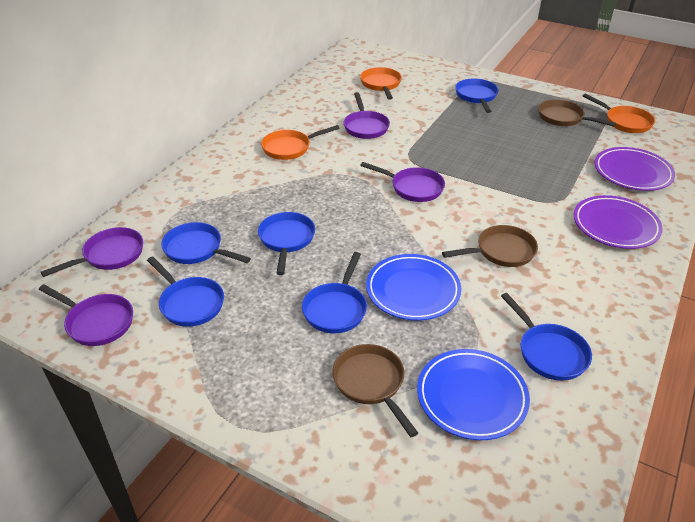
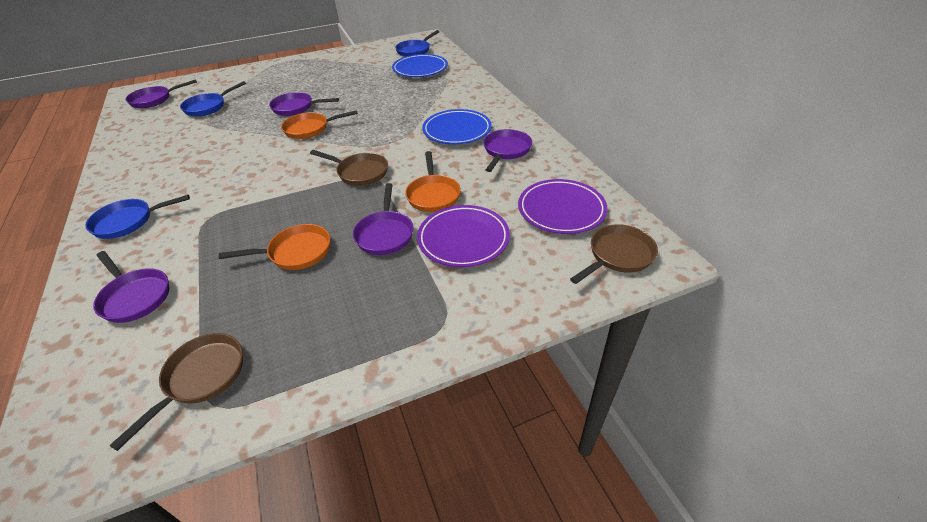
blue pan: [147,256,224,327] [161,222,251,264] [258,212,315,275] [302,252,367,333] [455,79,499,113] [501,293,592,381] = 6 -> [85,195,190,239] [180,81,246,116] [395,30,440,57] = 3
purple pan: [39,284,133,346] [41,227,143,277] [344,92,390,139] [360,162,445,202] = 4 -> [93,251,169,323] [125,79,197,108] [269,92,339,116] [353,183,413,255] [483,129,532,172] = 5

